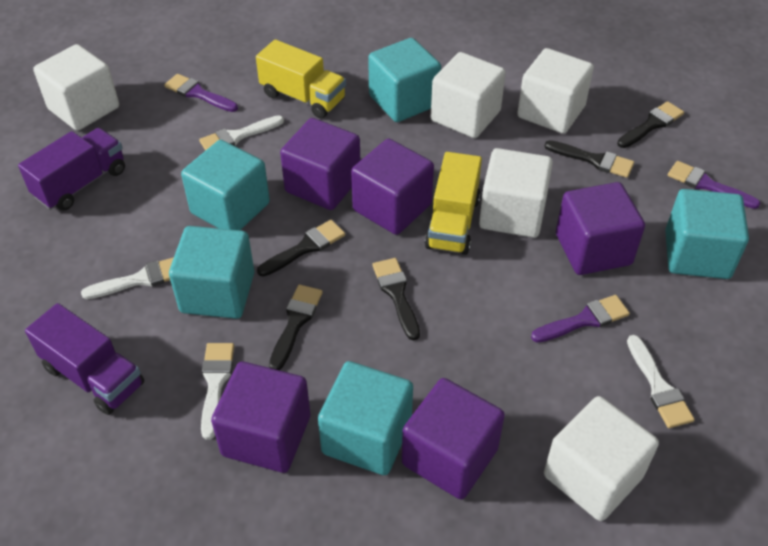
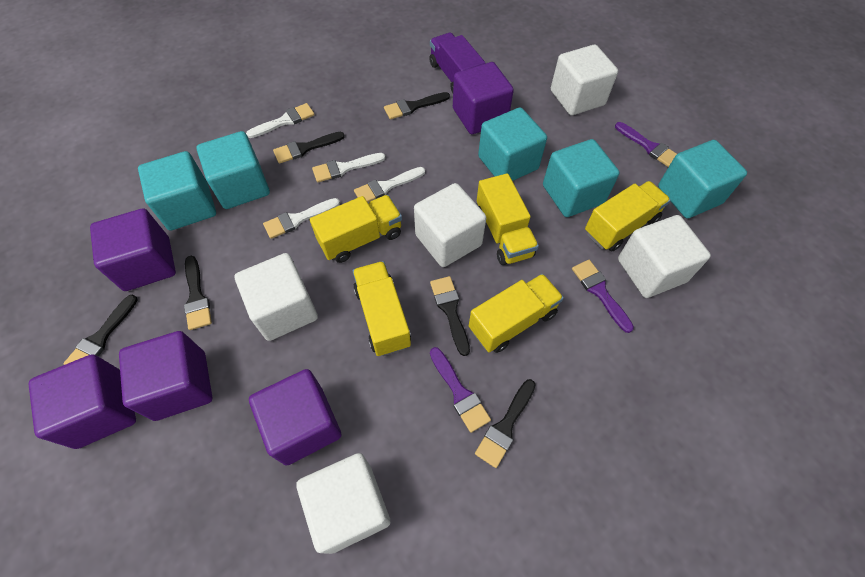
black brush: [257,220,345,277] [269,285,323,370] [372,258,420,341] [545,140,634,178] [617,101,684,148] = 5 -> [63,295,137,365] [184,256,212,330] [273,132,345,164] [384,92,450,120] [430,276,470,356] [475,379,536,468] = 6
purple truck: [18,128,125,211] [25,303,144,415] = 2 -> [429,33,485,93] = 1
yellow truck: [256,39,346,118] [425,152,482,255] = 2 -> [310,195,402,263] [353,261,411,356] [469,274,564,353] [477,173,539,265] [585,181,671,252] = 5

